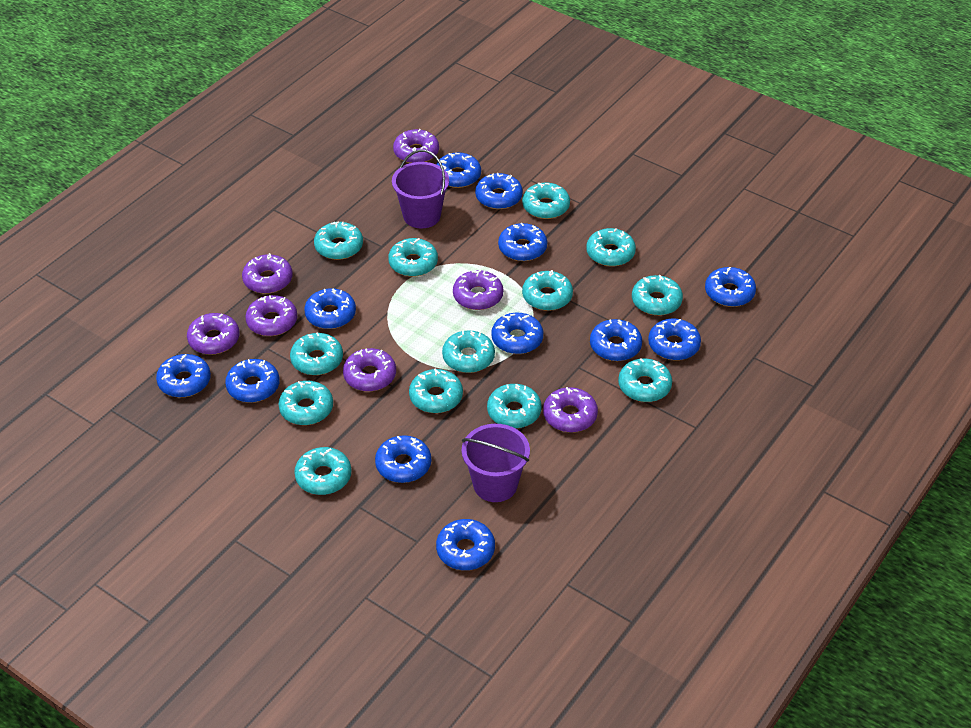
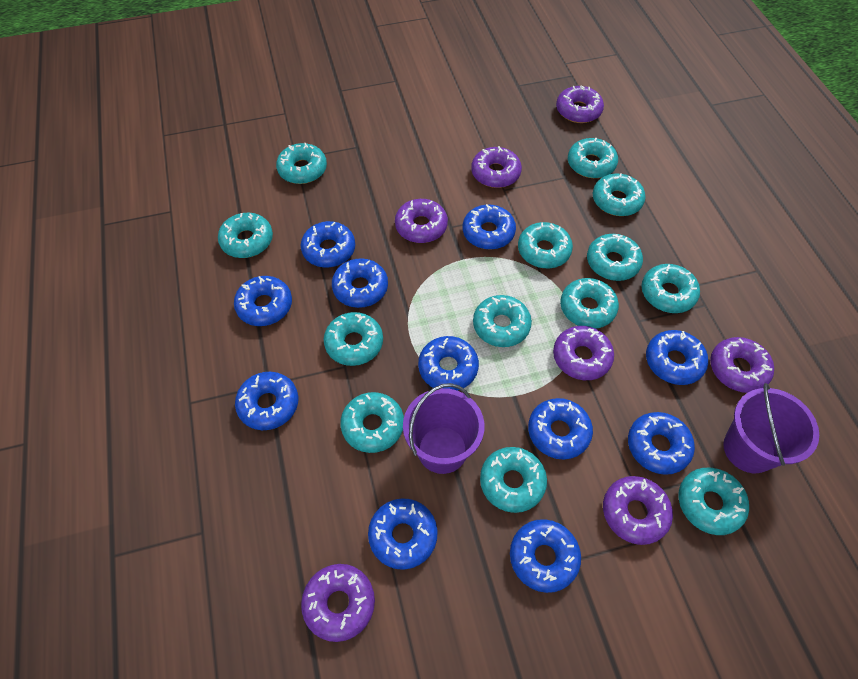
blue donut: [156,354,211,397] [225,359,280,403] [304,288,356,329] [375,435,431,483] [436,152,481,188] [436,519,495,570] [475,173,523,209] [491,313,543,354] [498,223,547,261] [590,319,642,361] [648,319,701,360] [705,267,756,307] = 12 -> [234,276,292,326] [235,372,299,430] [301,221,355,267] [332,258,388,308] [368,498,438,570] [418,336,479,391] [463,204,516,249] [510,519,581,593] [528,398,593,459] [628,412,695,475] [646,330,708,385] = 11

